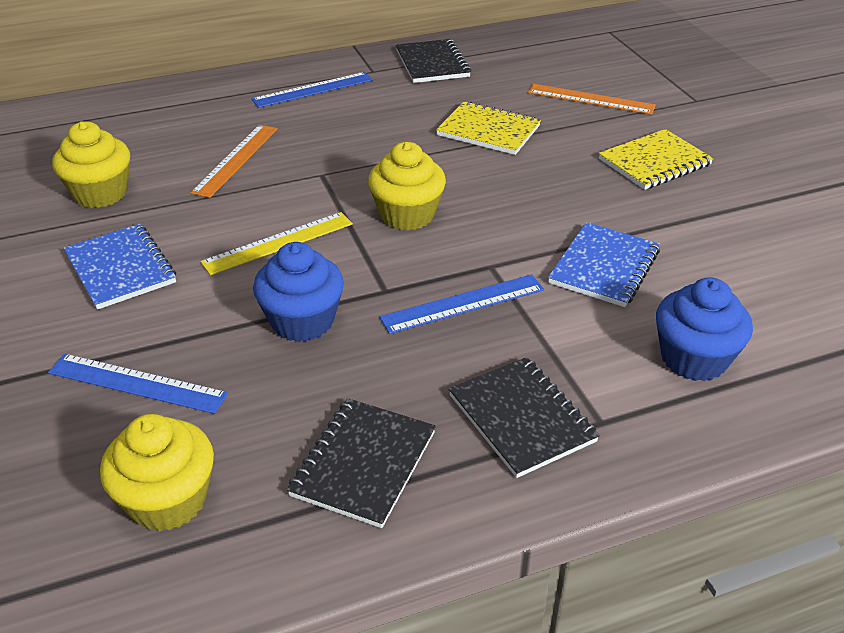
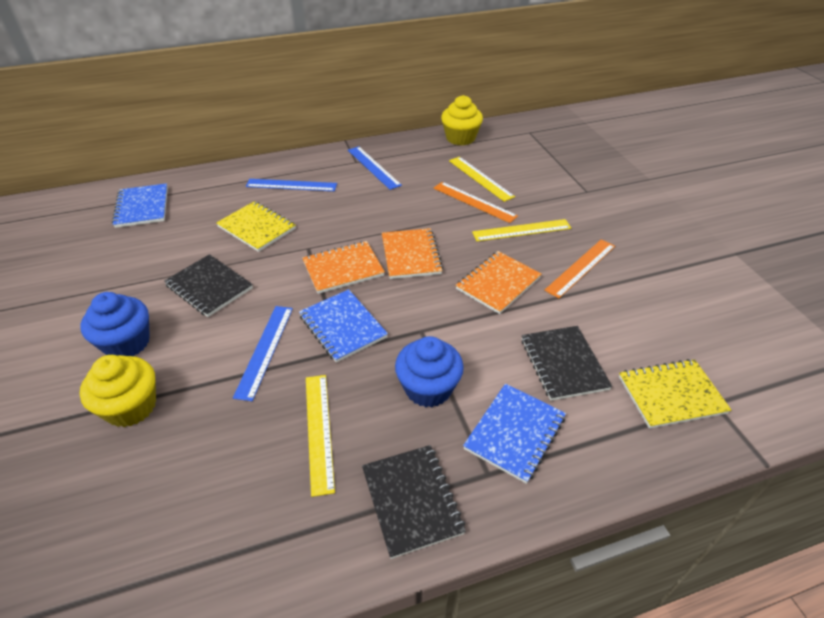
blue notebook: [64,224,176,310] [548,222,660,307] = 2 -> [112,183,168,228] [299,289,388,363] [463,383,566,484] = 3
orange notebook: none = 0 -> [302,241,385,294] [382,228,443,279] [456,251,541,314] = 3
yellow cupcake: [52,121,130,208] [100,414,214,531] [368,142,446,230] = 3 -> [80,355,156,427] [441,95,483,145] = 2
yellow ruler: [200,212,353,275] = 1 -> [306,375,335,497] [449,157,515,202] [472,219,571,241] = 3

